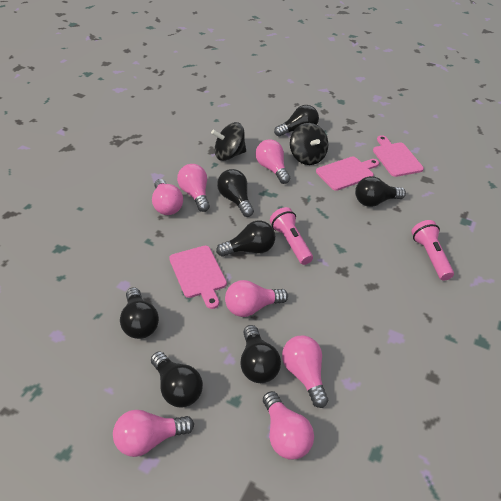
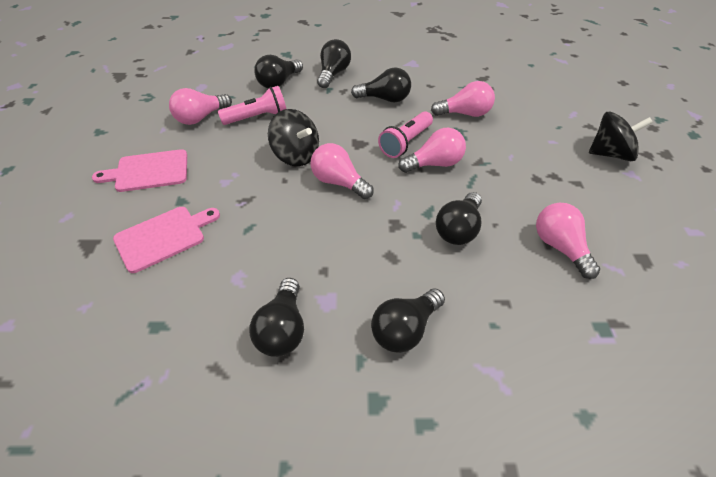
black light bulb: [120,287,159,339] [151,352,203,407] [216,221,275,257] [217,169,254,217] [240,325,281,383] [274,105,319,136] [355,176,406,207] = 7 -> [249,278,304,357] [254,55,303,88] [317,39,351,88] [351,67,411,102] [371,288,445,353] [436,192,482,245] = 6
pink cutting board: [169,245,227,309] [316,156,379,191] [373,135,424,177] = 3 -> [92,149,187,192] [113,207,220,273] = 2
pink light bulb: [113,410,194,457] [152,179,183,215] [177,164,210,212] [225,280,288,317] [255,139,290,184] [263,391,314,460] [282,335,328,408] = 7 -> [169,88,232,125] [310,143,374,199] [398,128,466,173] [431,81,495,117] [536,203,600,279] = 5

